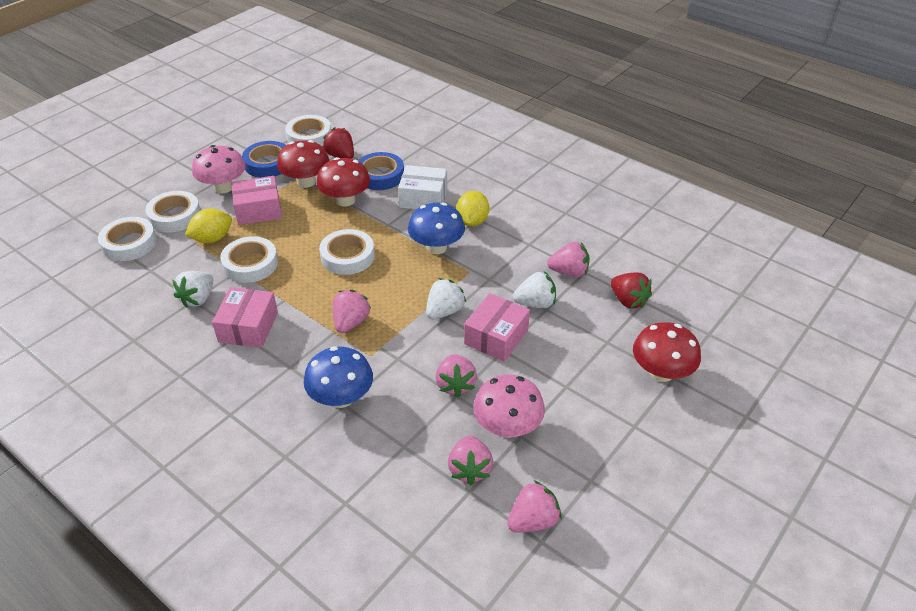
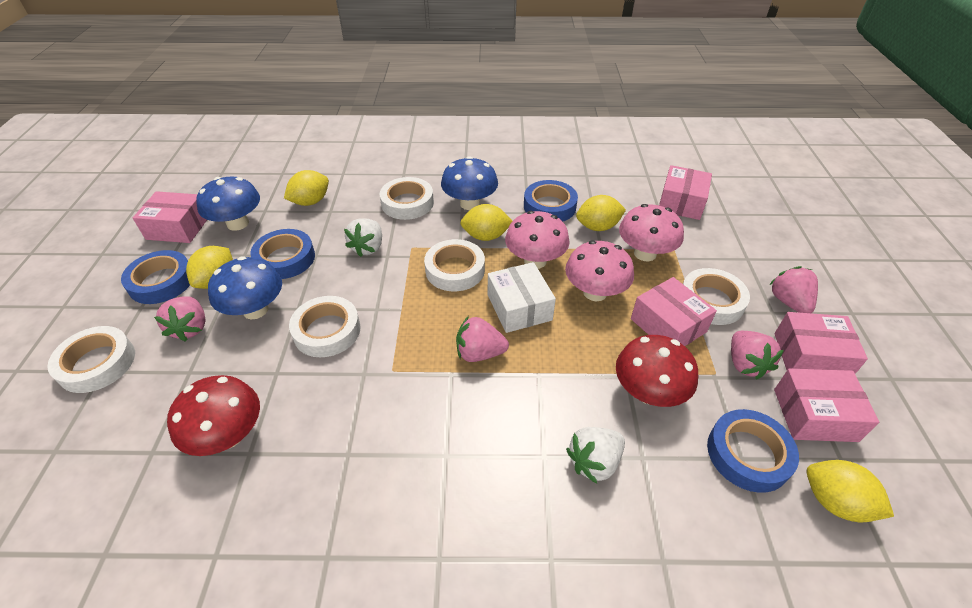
blue mushroom: [304,346,373,408] [408,203,465,254] = 2 -> [196,177,260,231] [208,256,282,320] [441,156,498,210] = 3
blue tape: [242,141,286,178] [358,152,404,190] = 2 -> [121,250,190,304] [251,229,315,279] [524,180,578,222] [707,409,799,493] = 4
pink box: [212,287,278,348] [231,176,282,225] [464,293,530,362] = 3 -> [133,191,207,243] [631,277,717,346] [659,165,712,220] [774,312,868,374] [774,369,879,442] = 5
pink mushroom: [192,145,246,193] [473,374,545,438] = 2 -> [505,211,570,269] [565,241,634,301] [619,204,684,261] = 3
pink strawberry: [333,290,371,333] [436,354,477,398] [448,435,493,485] [507,480,562,533] [547,242,590,277] = 5 -> [154,296,205,342] [456,316,509,362] [731,331,784,380] [770,266,818,313] = 4
red mushroom: [277,140,330,188] [316,157,370,207] [633,322,701,382] = 3 -> [167,375,260,456] [616,335,698,407] = 2
red strawberry: [323,127,354,159] [611,272,652,309] = 2 -> none = 0
white strawberry: [172,271,213,308] [426,278,466,319] [513,271,556,308] = 3 -> [344,218,382,257] [566,427,625,484] = 2
yellow lemon: [185,208,232,243] [456,191,489,226] = 2 -> [186,246,233,289] [284,170,329,206] [460,204,512,241] [576,195,626,231] [806,460,894,522] = 5

